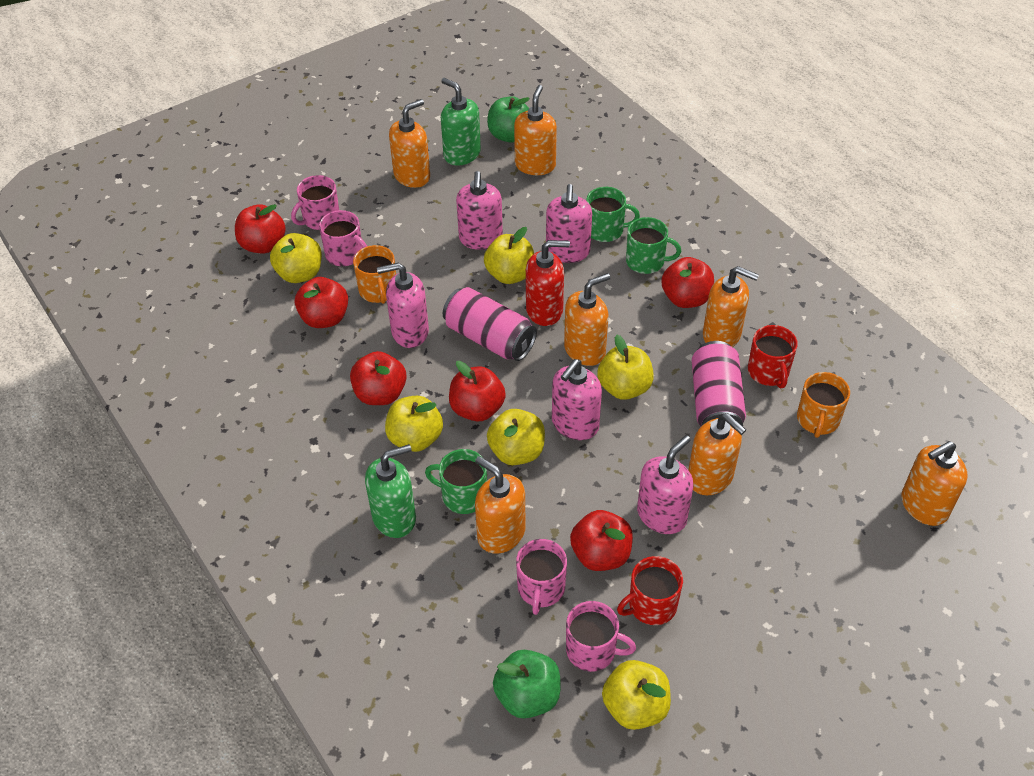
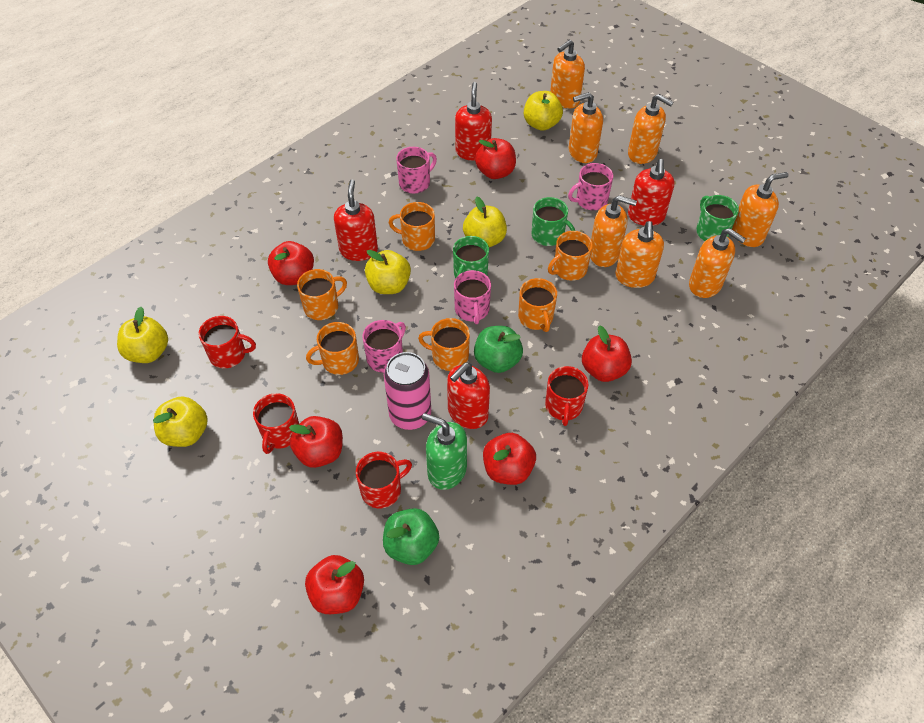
green soap dispenser: [365,444,416,538] [441,78,481,166] = 2 -> [422,413,467,490] = 1
orange mug: [353,245,396,304] [797,372,850,438] = 2 -> [297,269,347,320] [306,322,359,375] [389,202,435,251] [418,318,470,371] [518,278,557,332] [548,231,593,281] = 6
pink can: [443,287,537,361] [692,341,746,426] = 2 -> [384,352,431,430] = 1
pink soap dispenser: [377,263,429,348] [456,171,503,250] [546,184,592,263] [552,359,602,440] [637,435,693,534] = 5 -> none = 0
red mug: [617,556,683,625] [748,325,798,388] = 2 -> [198,316,256,368] [253,393,299,454] [356,452,412,508] [545,366,589,426] = 4
red soap dispenser: [526,240,570,326] = 1 -> [334,180,378,261] [447,363,490,429] [455,82,492,161] [628,159,675,226] = 4
yellow apple: [270,233,322,283] [385,396,443,452] [484,227,534,284] [487,409,545,465] [597,335,654,400] [602,660,671,730] = 6 -> [117,307,168,363] [153,397,208,447] [365,250,411,294] [463,196,507,247] [524,91,563,131] = 5

